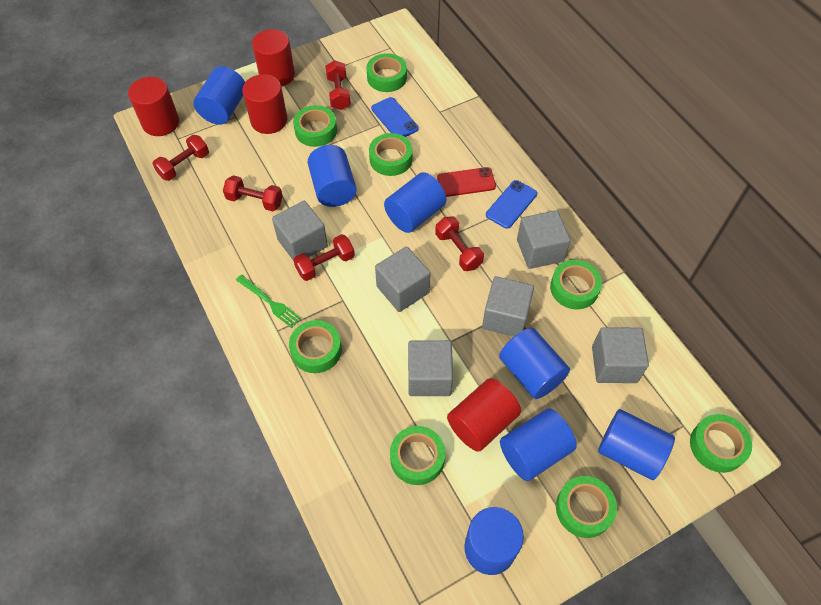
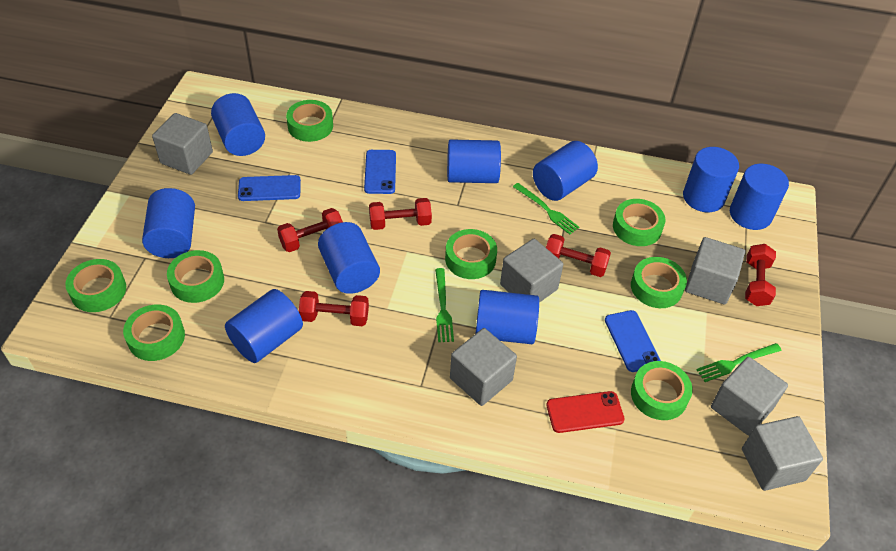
blue cylinder: [193,66,245,125] [308,145,357,207] [384,172,446,233] [464,507,524,575] [499,328,570,399] [500,409,577,481] [598,409,675,480] = 7 -> [142,188,195,258] [211,93,265,156] [225,289,303,363] [318,222,380,294] [447,139,501,183] [476,290,539,344] [533,141,598,201] [683,147,739,212] [730,164,789,230] = 9
blue phone: [371,97,418,137] [486,180,537,229] = 2 -> [238,175,301,201] [364,150,396,194] [605,310,661,372] = 3
green fork: [236,275,301,328] = 1 -> [435,268,454,342] [513,183,579,235] [696,343,782,382] = 3
red cylinder: [128,77,179,136] [242,74,287,134] [252,29,295,87] [447,378,521,452] = 4 -> none = 0

